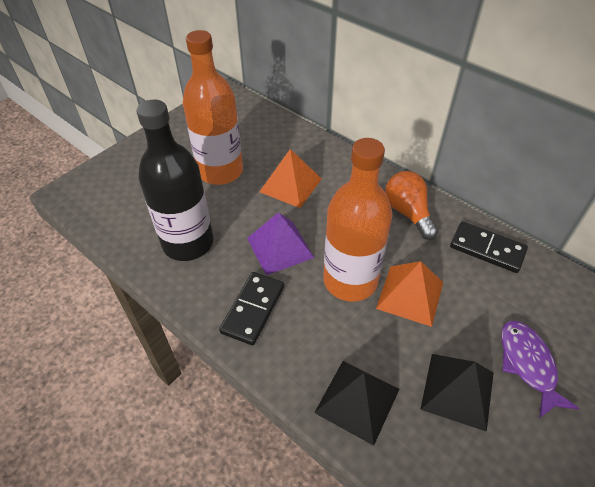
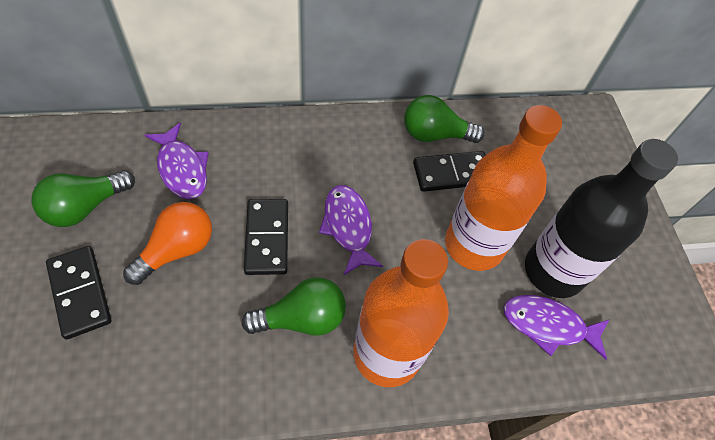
black domino: [219,272,284,345] [450,222,528,273] = 2 -> [46,246,111,339] [244,199,288,275] [413,151,486,192] = 3
black pyramid: [314,361,400,446] [420,354,494,432] = 2 -> none = 0
green light bulb: none = 0 -> [31,170,135,227] [241,277,346,336] [404,95,485,143] = 3
orange pyramid: [259,149,322,208] [376,261,443,327] = 2 -> none = 0
purple fish: [501,321,580,418] = 1 -> [145,123,209,199] [319,185,383,276] [503,295,610,360] = 3
purple pyramid: [247,212,314,275] = 1 -> none = 0

